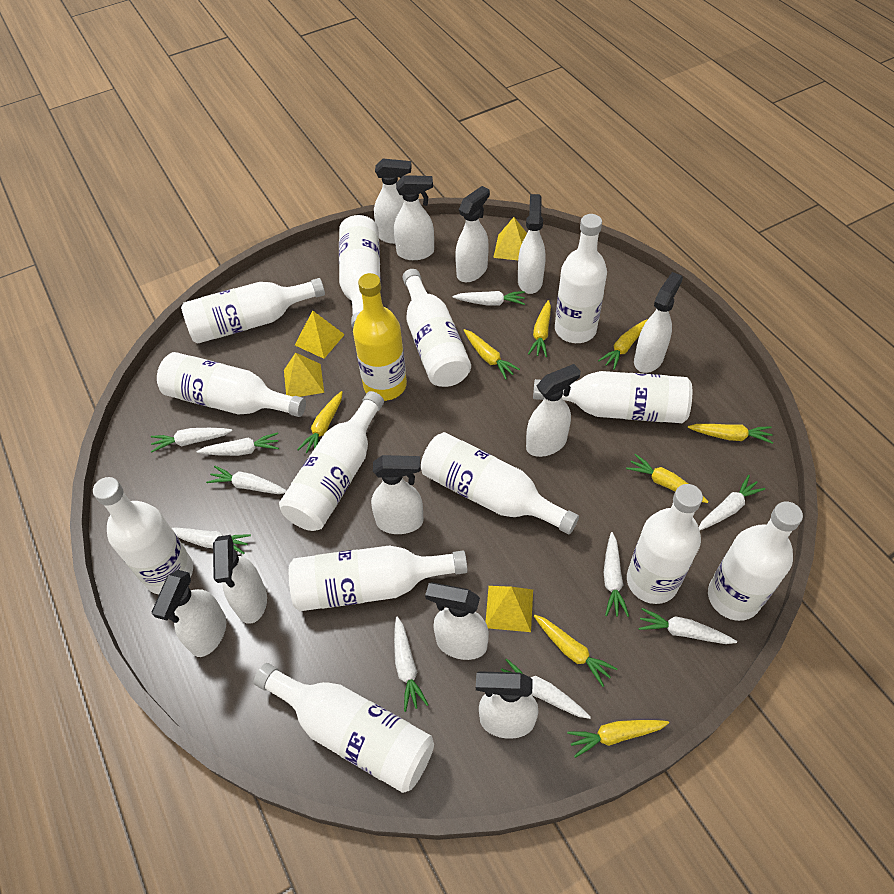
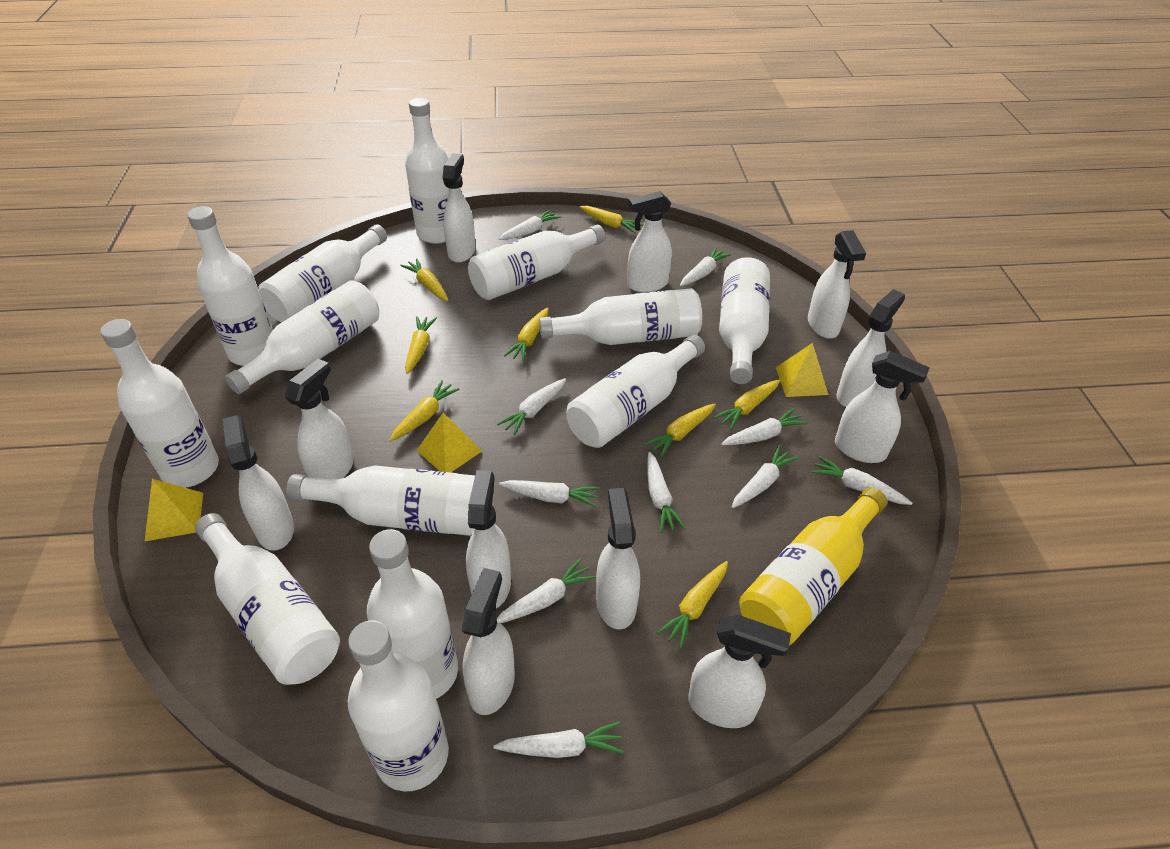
yellow pyramid: [284,353,324,397] [295,310,345,359] [486,586,533,632] [493,217,527,260] = 4 -> [145,479,203,541] [416,413,482,472] [776,343,829,397] = 3

